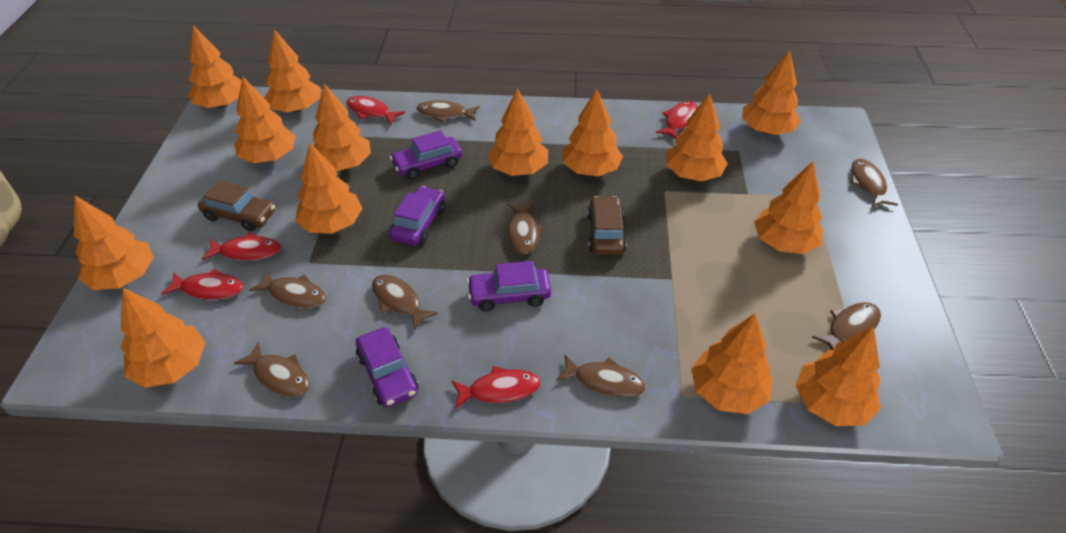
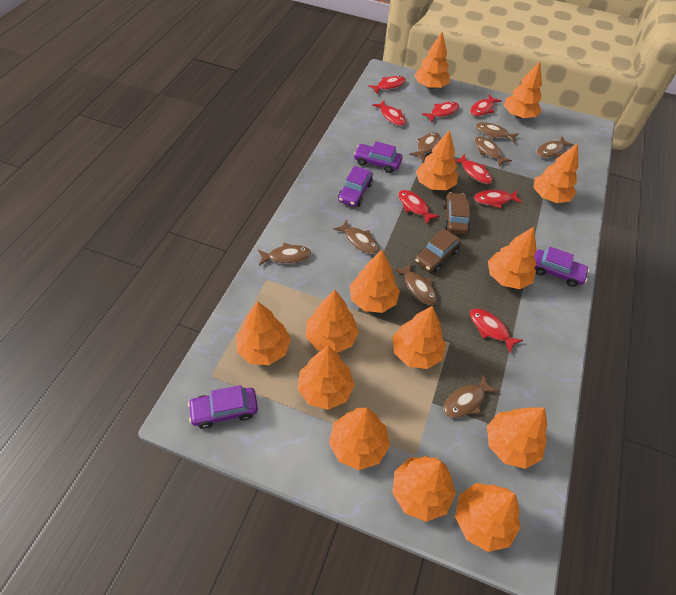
red fish: [161,268,243,300] [202,233,281,261] [346,96,405,125] [451,366,541,409] [656,101,698,139] = 5 -> [368,76,406,94] [372,101,406,126] [398,190,440,225] [422,102,459,122] [454,154,492,184] [470,94,501,116] [470,309,523,353] [474,190,522,208] = 8

